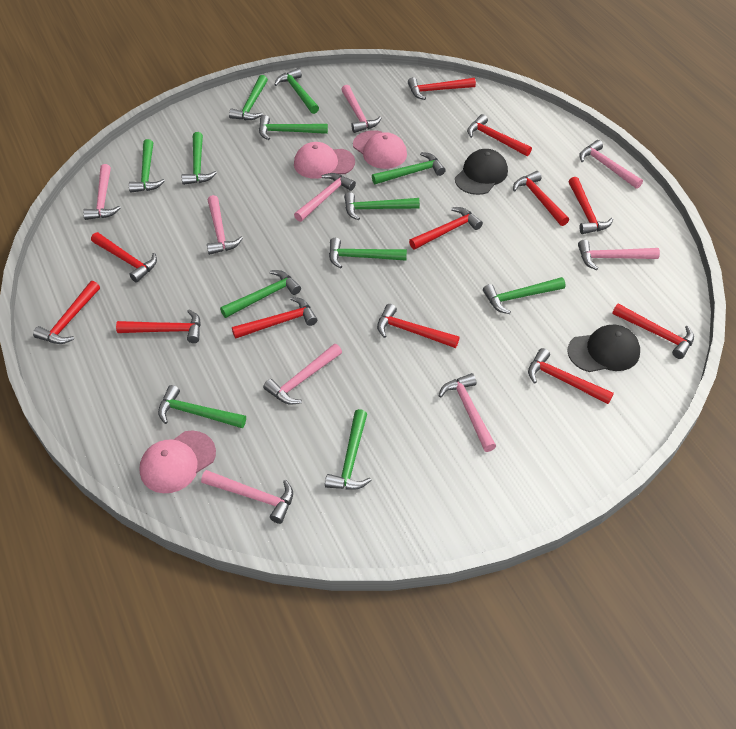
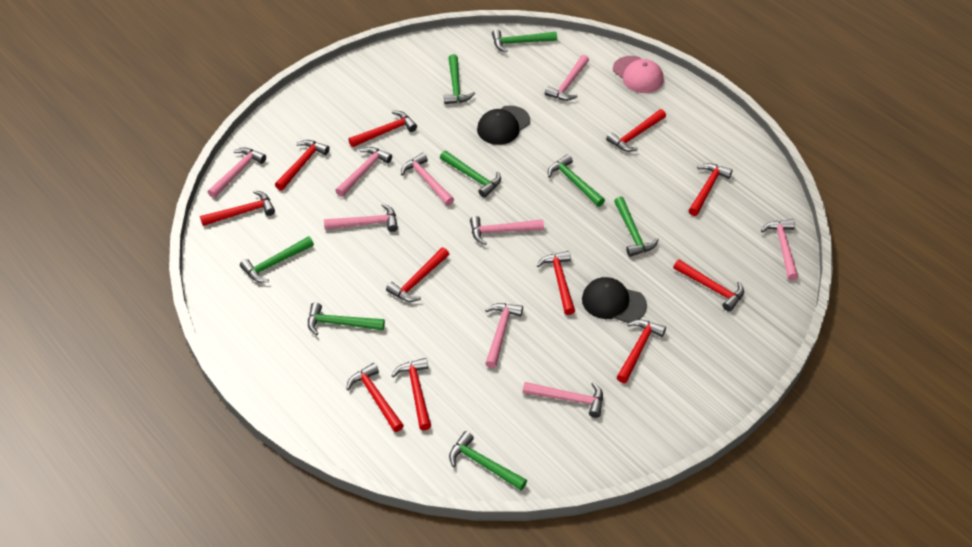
green hammer: [129,139,165,192] [158,385,246,428] [182,132,217,185] [220,270,301,318] [229,75,268,120] [259,115,328,140] [274,68,319,114] [325,409,372,490] [329,238,407,269] [344,192,420,221] [372,152,446,184] [483,277,566,314] = 12 -> [240,236,314,283] [308,302,385,336] [440,151,501,198] [444,54,475,104] [449,431,527,490] [492,29,557,53] [548,154,605,207] [614,197,659,257] = 8
pink cap: [139,431,216,493] [294,142,355,179] [353,130,407,169] = 3 -> [613,56,664,93] = 1
red hammer: [33,281,100,344] [91,232,157,283] [116,310,201,343] [232,297,317,339] [377,304,459,348] [408,77,476,100] [409,207,483,249] [467,114,532,156] [513,171,569,226] [528,348,614,404] [569,177,613,234] [612,303,694,359] = 12 -> [200,191,275,226] [275,140,330,191] [346,363,404,432] [348,111,417,147] [386,247,449,302] [392,358,431,430] [537,251,575,315] [606,109,666,152] [617,320,666,383] [673,259,744,312] [688,163,733,216] = 11

